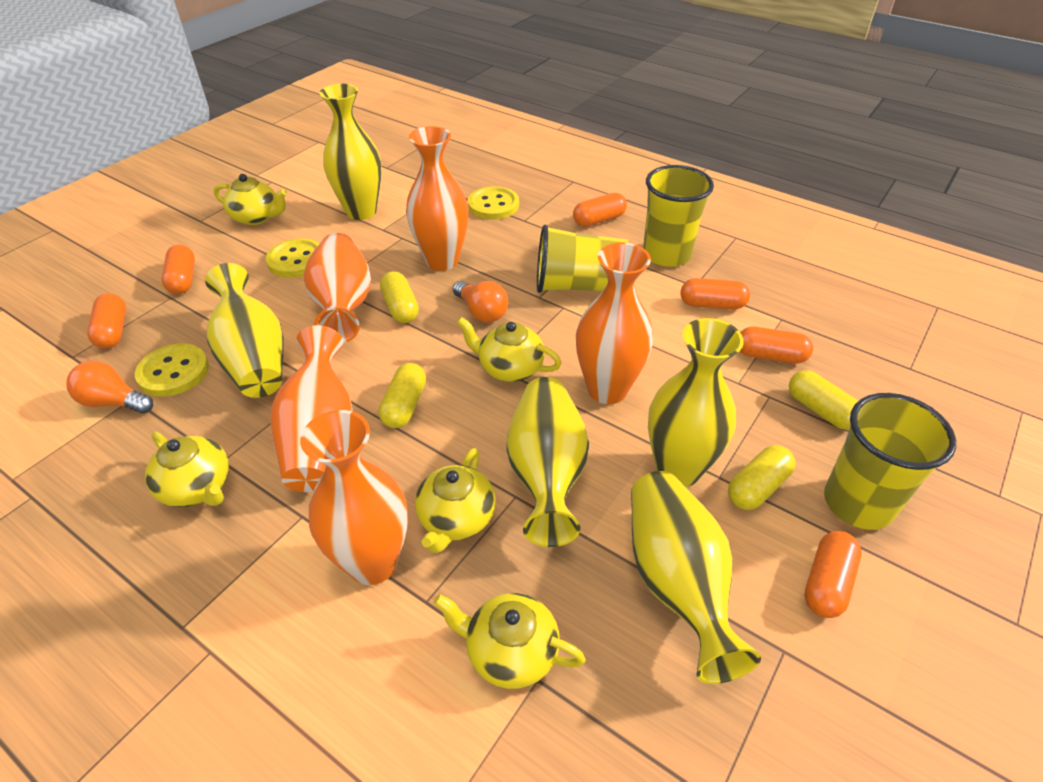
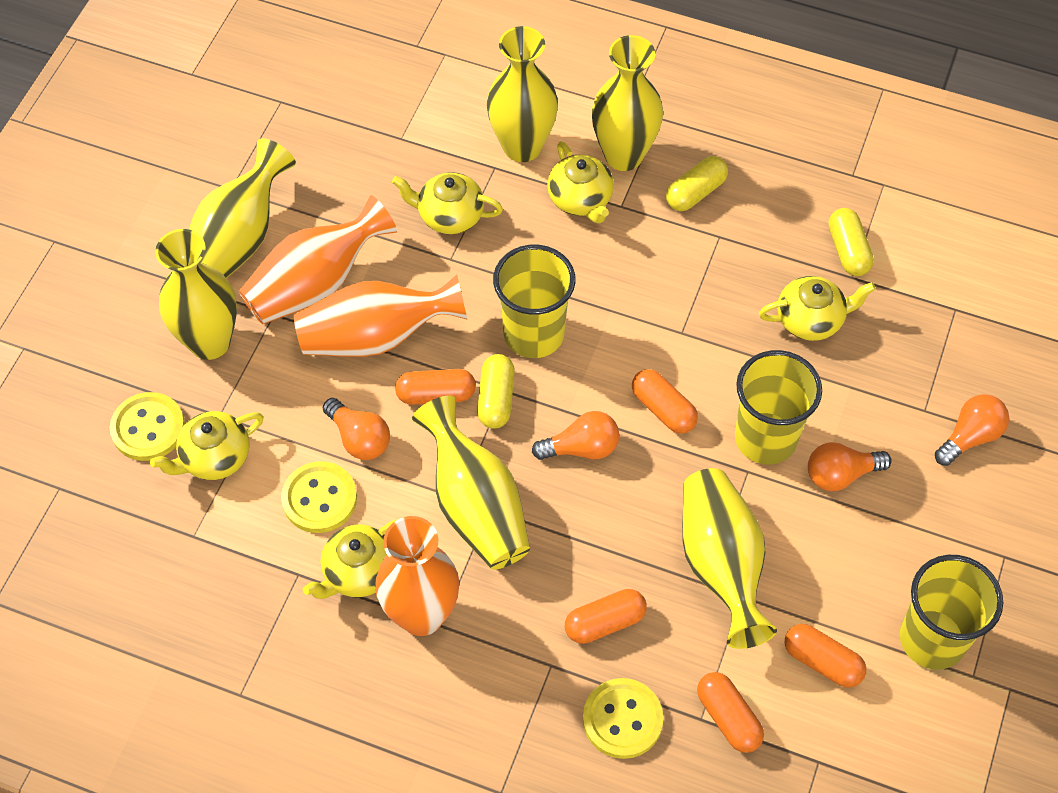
orange capsule: [87,293,126,349] [162,245,195,294] [573,193,627,227] [681,278,750,309] [740,327,813,363] [804,531,862,618] = 6 -> [395,369,476,405] [565,589,647,644] [632,369,698,434] [697,672,764,753] [785,624,866,688] = 5
orange light bulb: [66,361,153,414] [453,281,508,322] = 2 -> [323,398,390,460] [532,411,619,460] [808,442,892,491] [935,394,1009,466] = 4
orange vase: [271,325,353,492] [300,410,408,585] [304,233,371,343] [406,126,469,271] [576,242,653,404] = 5 -> [239,195,397,324] [294,275,468,357] [375,516,459,636] = 3
yellow capsule: [378,363,426,428] [380,271,419,323] [728,445,795,510] [789,370,858,430] = 4 -> [477,354,515,428] [666,156,728,211] [829,208,874,276] = 3
yellow vase: [205,263,284,398] [320,84,382,220] [506,377,589,547] [631,471,761,684] [648,318,744,487] = 5 -> [155,229,237,360] [189,138,296,278] [412,395,530,570] [487,26,558,162] [592,35,663,171] [682,468,777,649] = 6

